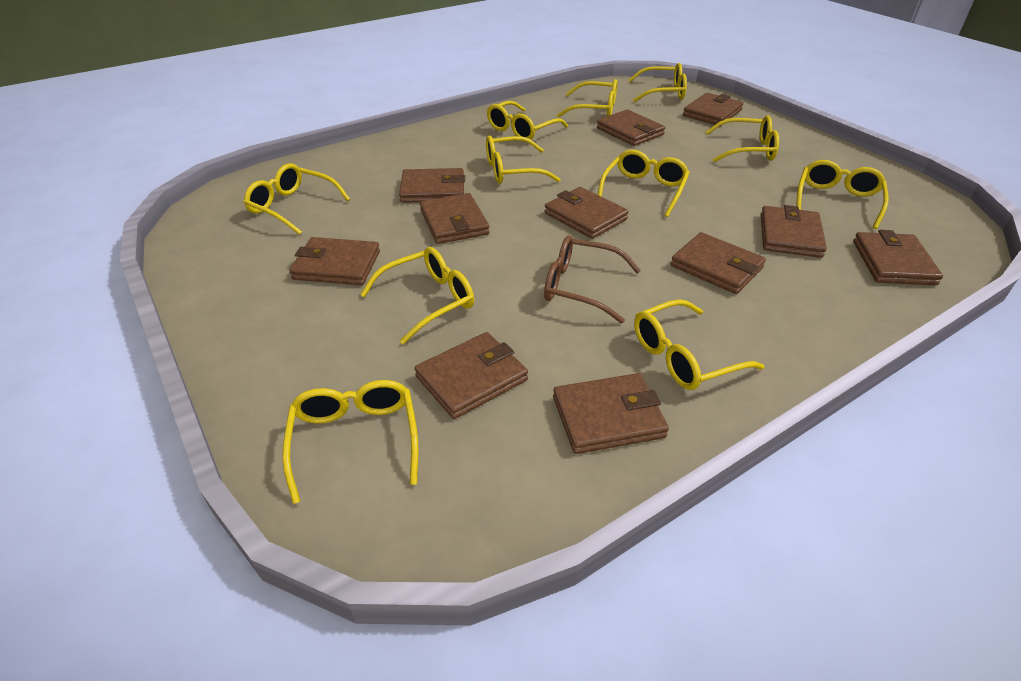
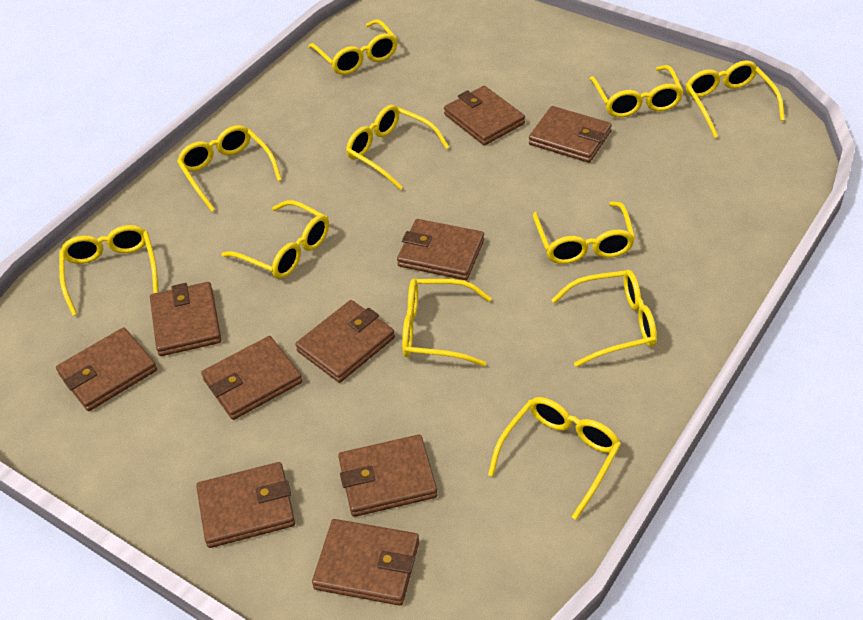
brown glasses: [544,235,641,323] = 1 -> none = 0
brown wallet: [289,237,380,285] [399,168,465,203] [414,332,528,419] [420,193,490,244] [544,187,629,239] [553,373,669,454] [597,110,665,146] [671,232,766,294] [683,93,743,126] [761,205,827,258] [853,230,943,285] = 11 -> [56,327,157,411] [150,282,221,356] [196,462,295,548] [201,336,302,420] [295,300,395,383] [312,519,419,606] [338,435,438,517] [397,219,484,280] [444,86,525,146] [529,106,612,163] = 10

